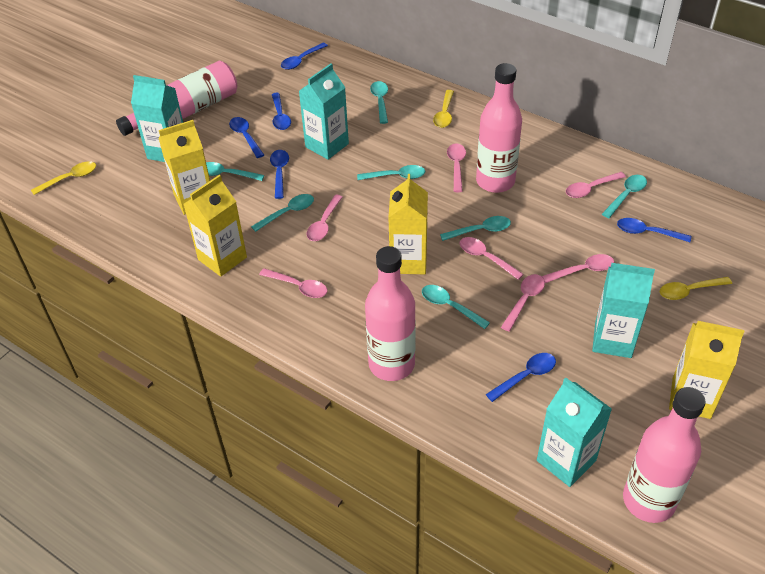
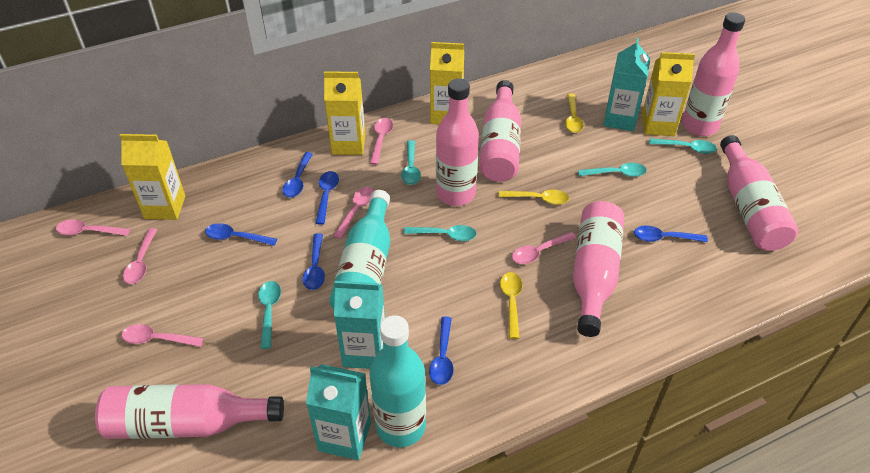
pink bottle: [116,61,237,136] [365,246,416,381] [476,63,522,193] [623,387,706,523] = 4 -> [95,384,284,439] [436,78,479,206] [479,80,521,182] [573,201,624,337] [682,12,745,136] [720,135,798,251] = 6
pink spoon: [259,268,327,298] [307,195,343,241] [447,143,466,192] [460,237,524,280] [501,274,545,332] [542,254,614,283] [566,172,626,198] = 7 -> [56,219,130,236] [122,324,204,347] [123,228,157,284] [333,187,374,239] [370,118,393,165] [512,232,576,264] = 6
turquoise bottle: none = 0 -> [329,190,390,309] [370,315,426,447] = 2
turquoise carton: [131,75,183,162] [299,63,349,160] [537,377,612,487] [592,263,655,358] = 4 -> [306,364,371,460] [334,281,385,369] [603,38,650,131] = 3
turquoise spoon: [206,162,264,181] [251,194,314,232] [357,165,425,180] [370,81,388,124] [422,285,490,329] [440,216,511,241] [602,175,647,218] = 7 -> [258,281,281,349] [401,140,421,185] [404,225,477,241] [578,163,647,177] [649,138,717,154] = 5

